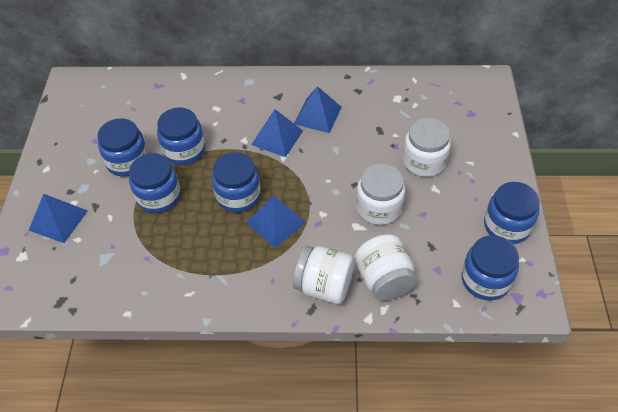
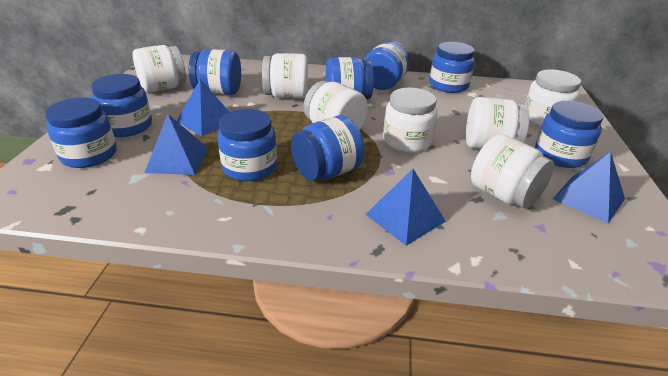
blue jar: [97,118,148,176] [129,153,181,213] [157,108,205,165] [212,152,261,212] [462,235,519,300] [484,182,540,244] = 6 -> [45,97,117,168] [91,74,152,137] [189,49,241,95] [217,109,277,181] [291,115,365,181] [326,57,374,99] [364,41,410,90] [430,42,475,93] [535,101,603,168] = 9
white jar: [293,246,354,304] [355,234,417,301] [356,164,405,225] [403,118,451,177] = 4 -> [132,45,186,93] [262,53,308,98] [304,81,368,130] [383,88,437,152] [466,97,529,149] [471,134,554,209] [525,69,581,126] = 7

